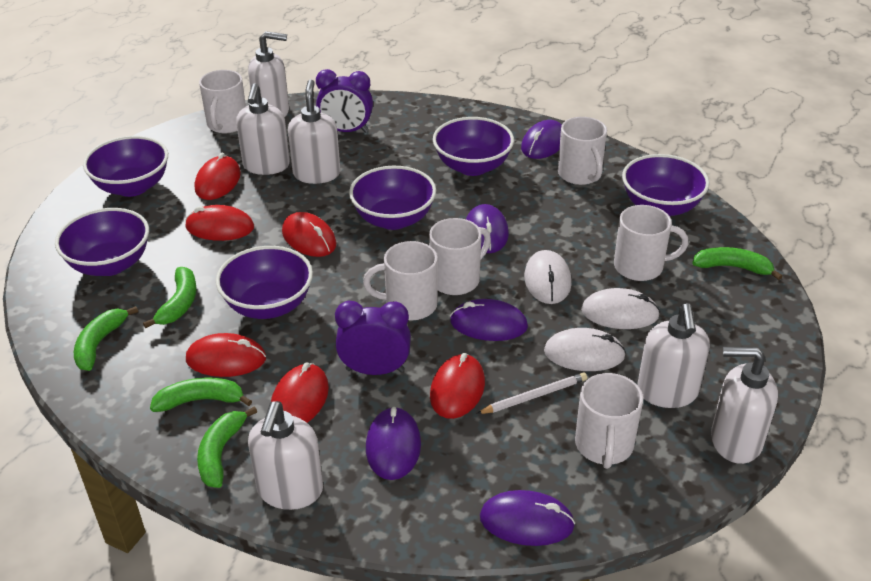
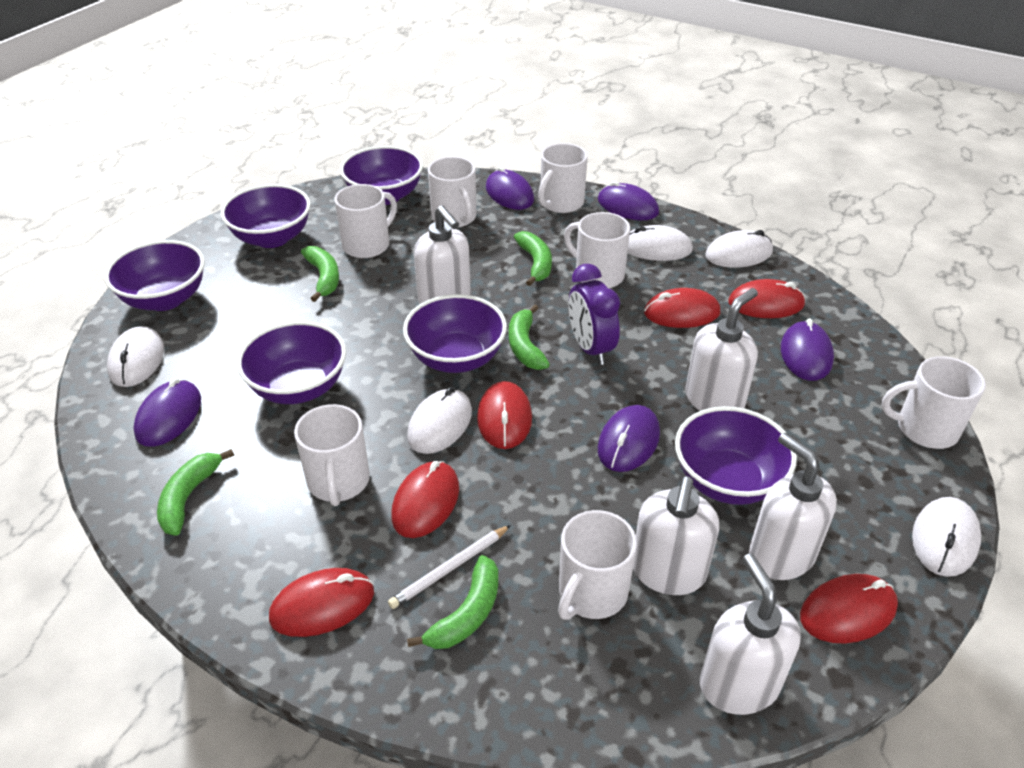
purple clock: [316,69,373,133] [335,301,411,375] = 2 -> [569,264,620,365] = 1
white mouse: [524,250,572,304] [544,328,626,371] [581,288,660,329] = 3 -> [107,326,164,387] [407,387,472,454] [628,225,693,261] [705,230,773,268] [912,497,981,577] = 5
white mug: [199,70,246,133] [363,241,438,320] [429,218,491,295] [558,117,607,185] [575,373,643,469] [614,205,688,281] = 6 -> [294,404,370,506] [334,184,397,258] [428,156,476,228] [538,143,588,213] [558,510,637,620] [564,212,630,288] [882,356,986,449] = 7
white soap dispenser: [236,83,290,175] [248,31,289,118] [248,401,323,510] [288,79,340,184] [637,303,710,408] [711,347,778,464] = 6 -> [414,205,471,304] [633,476,719,595] [685,288,758,411] [700,554,801,715] [749,433,837,580] = 5

